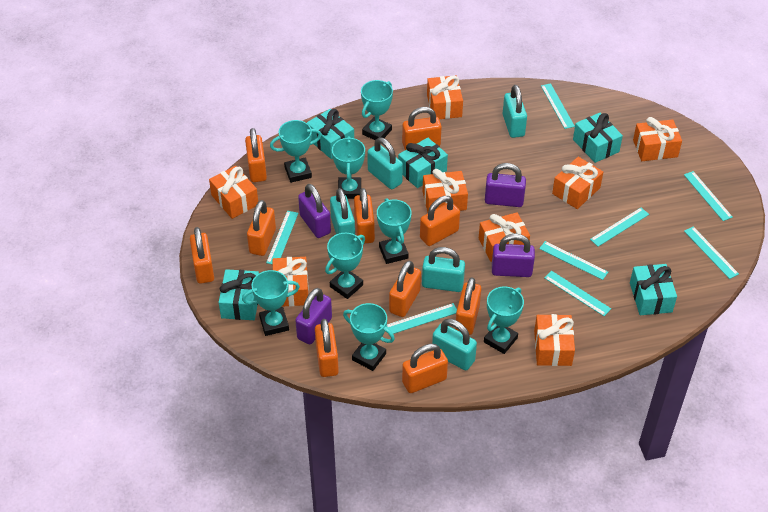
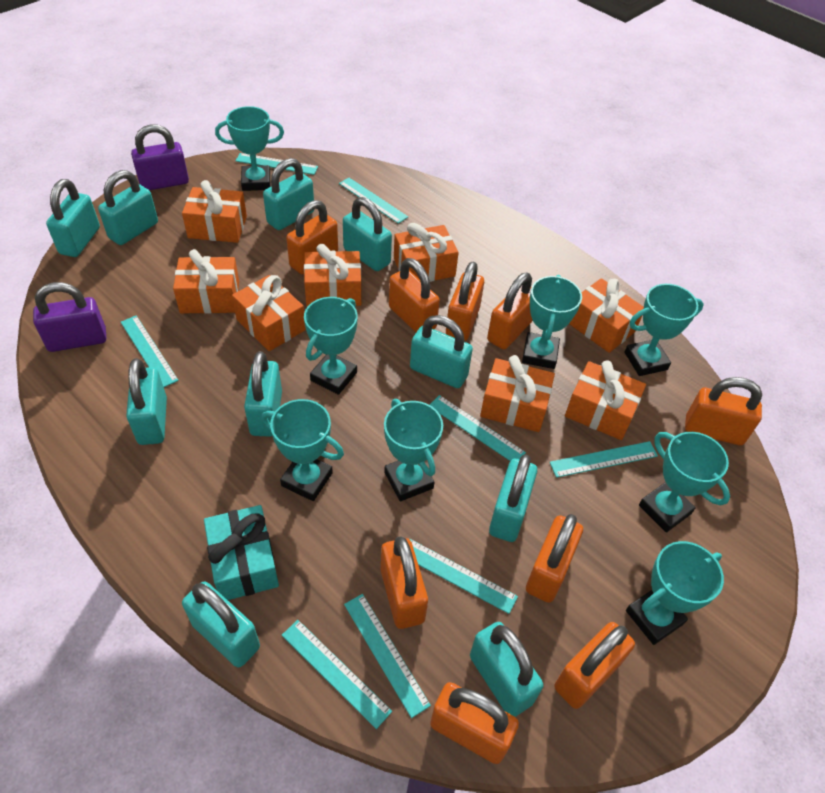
orange padlock: [190,227,214,284] [245,128,267,182] [247,200,276,256] [315,319,339,377] [354,188,375,243] [389,261,421,317] [402,107,442,150] [402,344,448,393] [420,196,460,246] [455,277,481,335] = 10 -> [286,200,338,275] [381,536,428,629] [389,258,440,332] [430,682,519,764] [446,262,484,341] [487,272,532,349] [526,514,583,603] [555,622,635,709] [685,377,762,445] = 9
purple padlock: [295,288,332,344] [298,184,331,238] [485,163,526,207] [492,234,535,277] = 4 -> [33,282,106,352] [131,124,189,190] = 2
turquoise gift: [219,269,259,320] [307,109,354,159] [398,137,448,188] [573,113,623,163] [630,264,677,315] = 5 -> [204,505,279,600] = 1
turquoise padlock: [330,188,355,234] [367,137,403,189] [422,247,465,292] [432,319,477,370] [503,85,527,138] = 5 -> [46,179,100,257] [98,170,158,245] [126,358,167,445] [182,582,260,667] [244,351,282,437] [263,158,314,230] [343,197,392,271] [410,315,473,388] [470,622,543,717] [489,454,537,542] = 10

